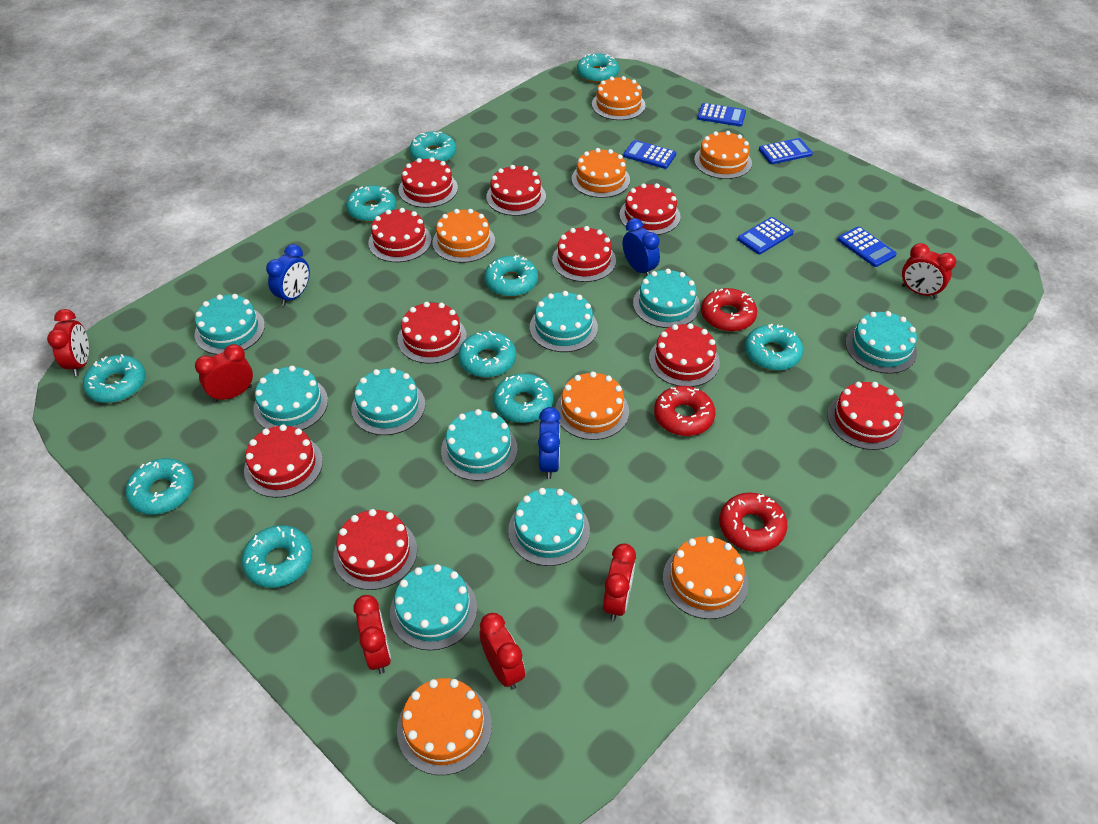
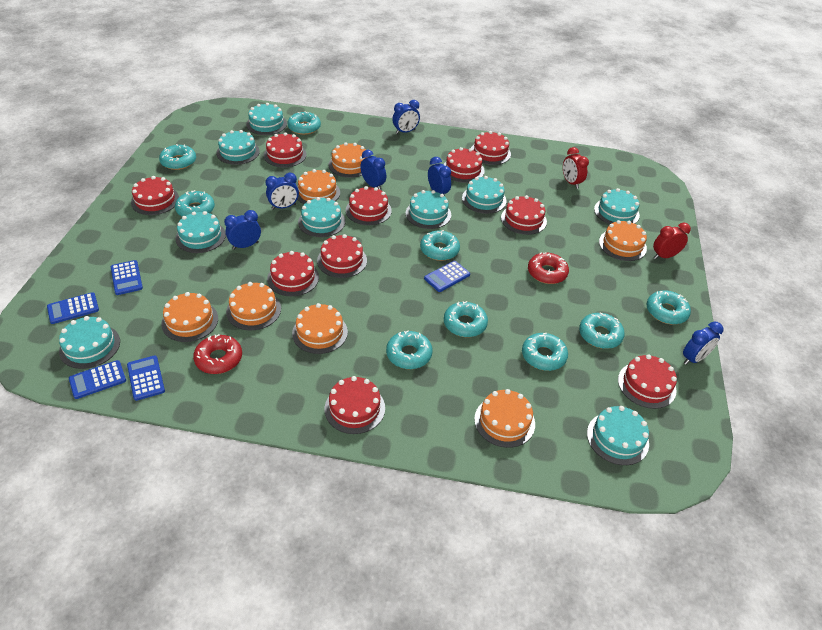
blue clock: [266,244,310,306] [538,407,561,479] [623,218,660,276] = 3 -> [224,210,261,250] [265,173,299,210] [360,150,386,190] [393,100,420,134] [428,157,451,196] [683,321,723,365] = 6
red clock: [47,309,89,376] [195,344,253,402] [353,595,391,674] [480,613,525,690] [603,543,636,621] [902,243,956,299] = 6 -> [563,147,589,189] [653,222,691,259] = 2
red donut: [654,386,716,436] [701,288,757,331] [719,492,788,552] = 3 -> [193,334,242,374] [528,252,569,284] = 2
turquoise donut: [83,354,146,403] [126,458,194,515] [242,525,312,588] [346,185,396,222] [410,132,456,162] [458,331,516,378] [484,255,538,297] [493,373,554,423] [577,54,619,83] [745,324,803,371] = 10 -> [159,144,196,170] [175,190,215,217] [287,111,321,135] [386,331,432,369] [420,230,460,261] [444,301,488,337] [522,333,568,371] [579,312,625,349] [647,291,691,324] = 9

